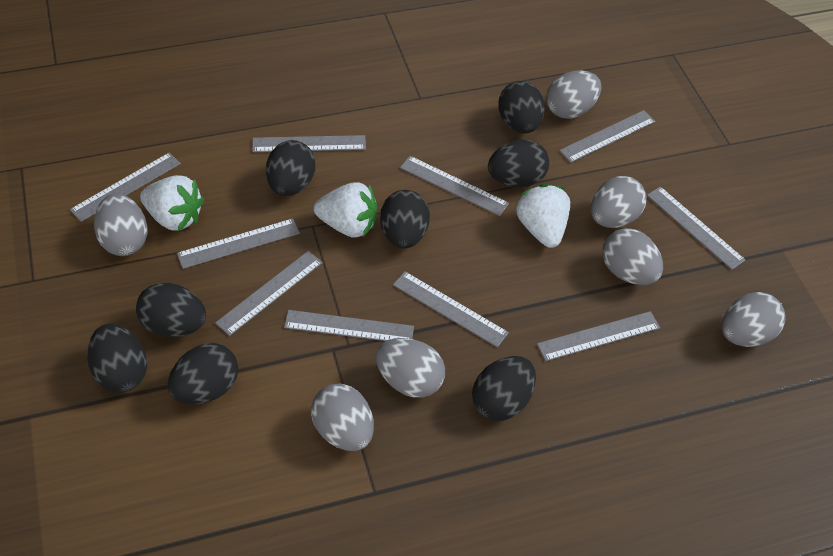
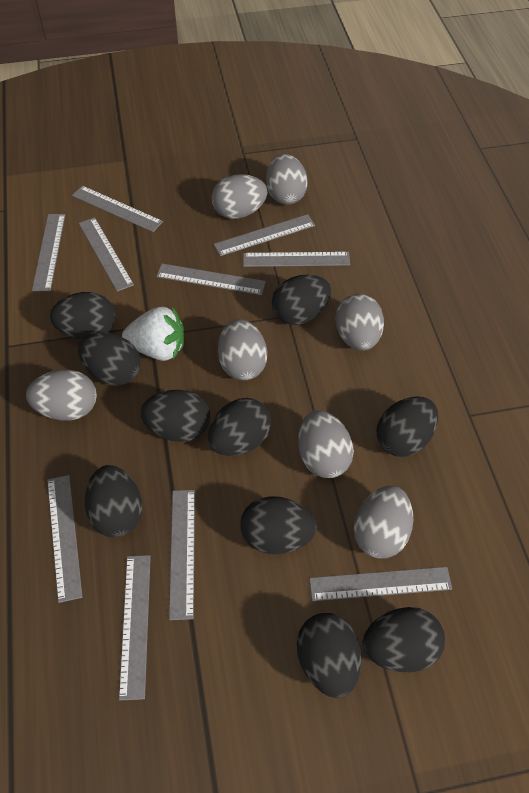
black egg: [87,324,147,393] [136,283,206,337] [168,343,238,404] [266,140,316,196] [380,190,430,249] [472,356,536,421] [488,140,549,188] [498,81,545,134] = 8 -> [50,292,116,340] [78,333,141,386] [85,465,142,537] [140,390,210,442] [208,398,271,456] [240,496,317,554] [272,275,331,325] [297,613,361,698] [363,607,445,672] [377,396,438,457] = 10
white strawberry: [140,175,204,231] [314,182,377,238] [516,184,570,248] = 3 -> [122,307,184,361] = 1

